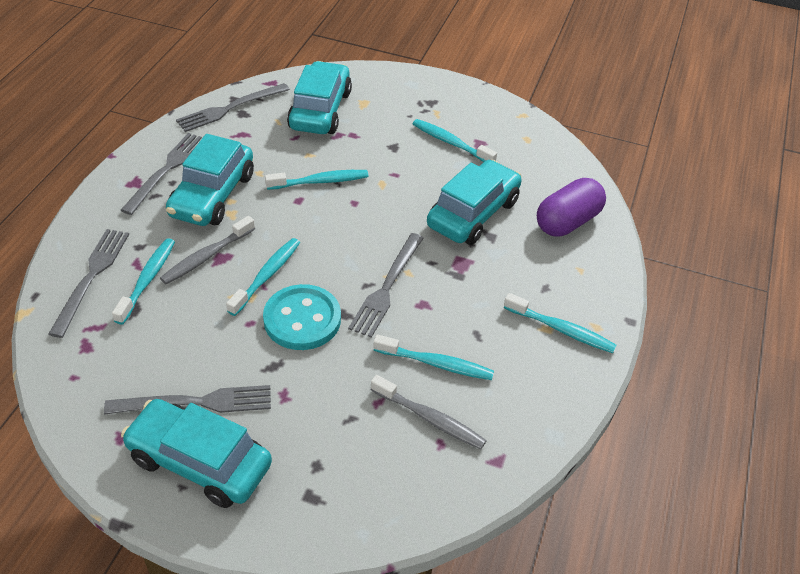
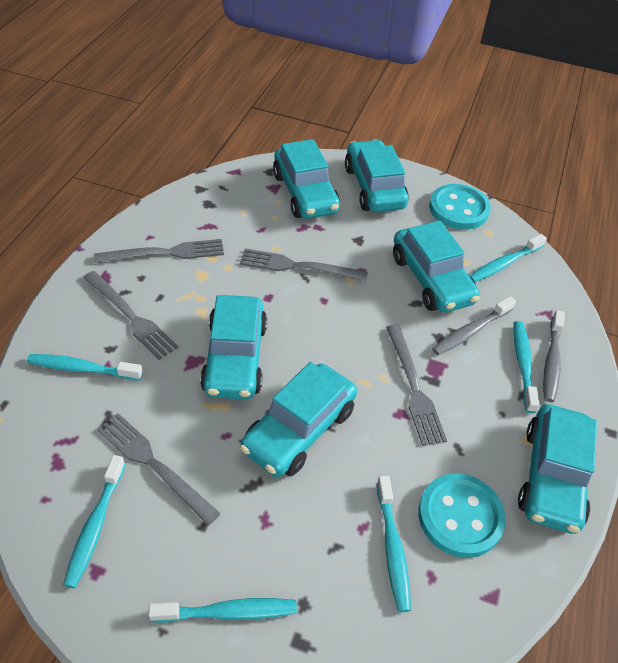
purple capsule: [537,178,606,237] = 1 -> none = 0
turquoise button: [263,284,341,350] = 1 -> [419,473,506,558] [429,184,491,230] = 2
turquoise car: [121,399,272,508] [166,134,254,226] [287,61,352,134] [427,160,522,245] = 4 -> [200,295,267,399] [240,362,357,477] [273,139,340,219] [345,139,409,212] [393,220,480,313] [518,404,597,534] = 6

